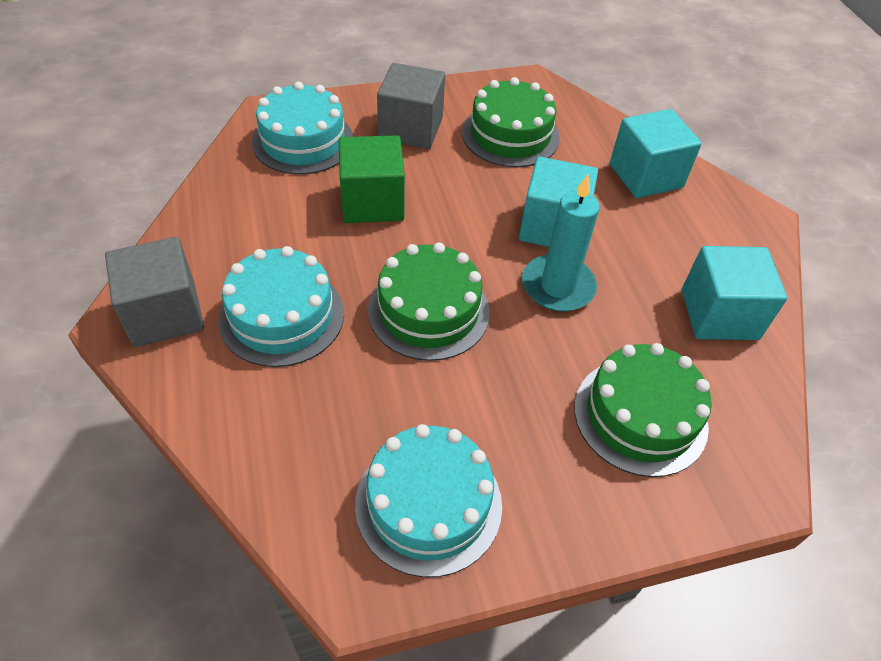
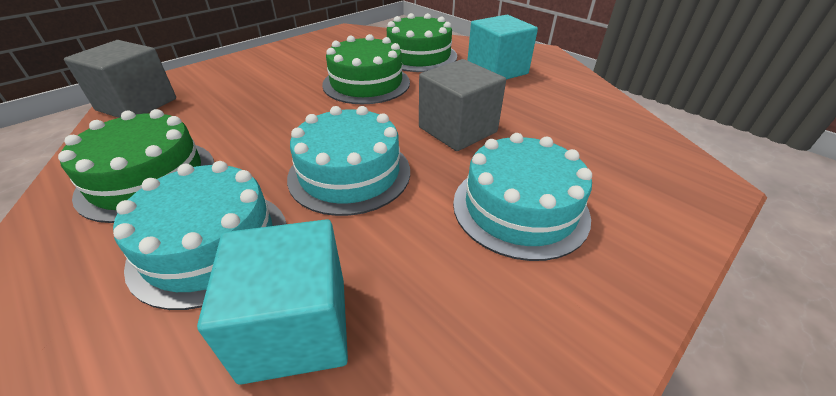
green cube: [339,135,405,223] = 1 -> none = 0
turquoise candle: [522,174,600,312] = 1 -> none = 0
turquoise cube: [519,157,598,247] [610,109,702,198] [682,246,787,340] = 3 -> [197,219,348,385] [467,15,538,80] = 2

